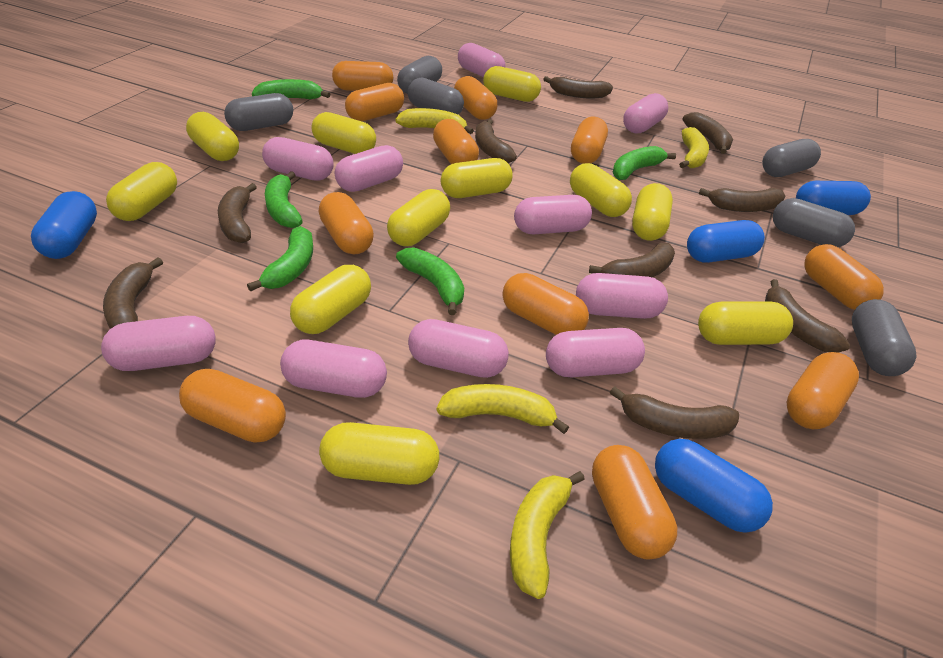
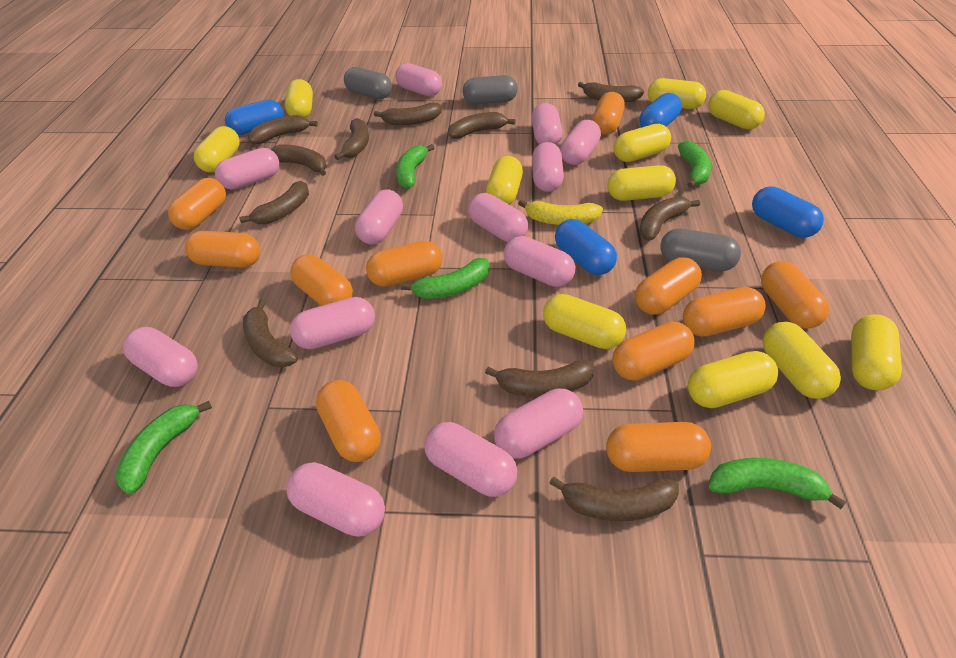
brown banana: [103,257,163,329] [218,183,257,243] [475,119,517,163] [543,76,613,98] [589,243,675,277] [610,387,739,439] [682,112,733,154] [699,188,785,212] [765,279,850,352] = 9 -> [239,181,309,224] [243,299,298,367] [248,115,318,144] [271,144,327,176] [334,118,369,160] [374,103,442,125] [448,112,516,139] [485,360,594,397] [549,476,679,521] [578,82,644,103] [639,196,700,240] = 11
grey capsule: [224,93,293,131] [397,56,442,94] [408,78,464,114] [762,139,821,177] [773,198,855,247] [852,299,916,376] = 6 -> [344,67,392,99] [463,75,518,104] [660,228,741,271] = 3
pink capsule: [101,316,216,371] [262,137,333,181] [280,340,387,398] [335,145,403,192] [408,319,509,378] [458,43,506,77] [514,195,592,234] [546,328,645,377] [576,273,668,319] [623,93,668,134] = 10 -> [123,327,198,387] [215,148,279,190] [286,462,385,537] [290,297,375,349] [355,190,403,244] [396,63,442,96] [424,422,518,497] [468,193,528,242] [494,389,583,459] [504,236,575,287] [532,103,562,145] [532,142,564,192] [560,120,601,165] = 13
yellow banana: [395,108,474,134] [437,384,569,434] [510,471,585,599] [679,127,709,168] = 4 -> [518,200,603,225] = 1

